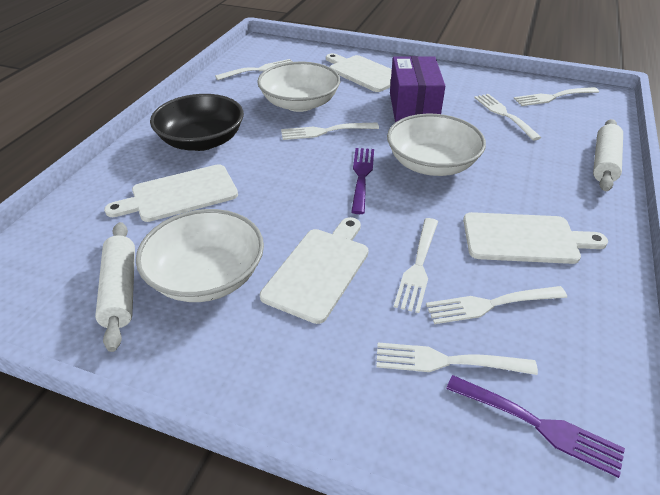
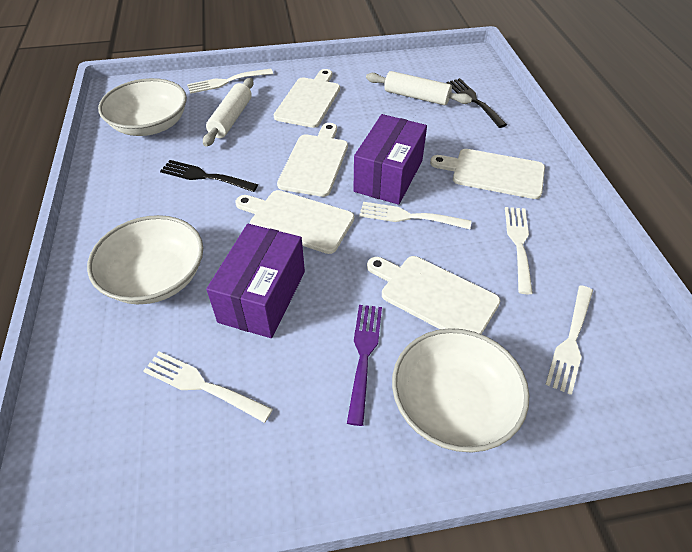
black bowl: [150,94,244,151] = 1 -> none = 0
black fork: none = 0 -> [160,160,258,192] [447,78,507,128] = 2
purple box: [390,56,445,123] = 1 -> [206,224,305,338] [354,114,427,205] = 2
purple fork: [351,148,374,214] [446,375,625,478] = 2 -> [347,305,382,426] = 1
white cutting board: [104,164,238,222] [260,217,369,324] [326,53,392,92] [463,212,608,264] = 4 -> [235,190,354,254] [274,69,340,128] [277,123,348,197] [367,256,500,334] [430,149,545,199] = 5
white fork: [215,59,293,80] [281,123,379,140] [376,342,538,375] [394,218,438,313] [426,286,567,324] [474,94,542,141] [513,87,599,106] = 7 -> [143,351,273,423] [187,69,273,94] [359,202,471,229] [505,207,533,294] [545,285,593,395] = 5

